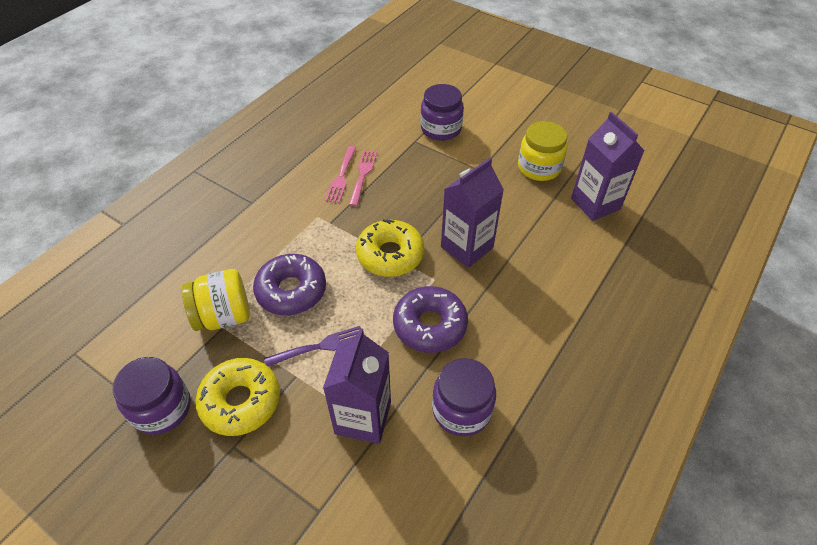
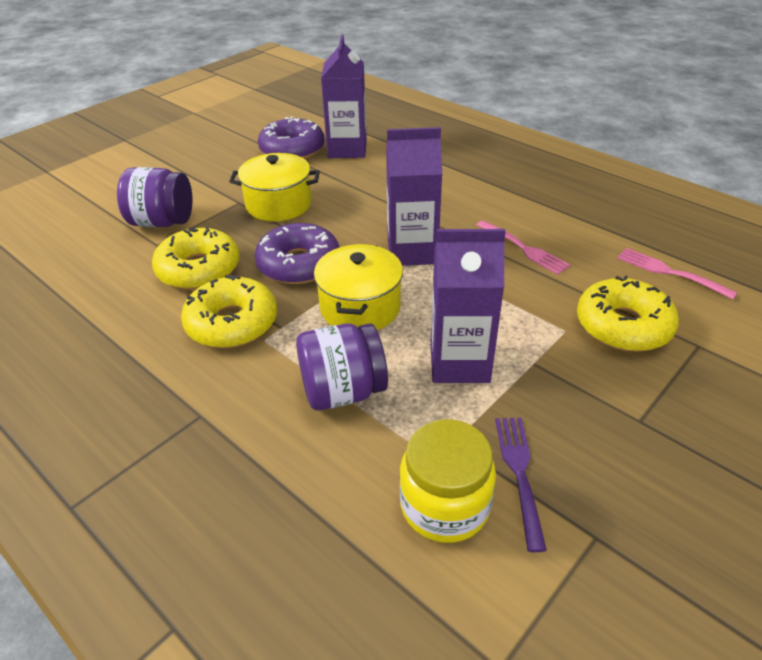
purple jar: [113,357,191,435] [420,84,464,141] [432,358,496,436] = 3 -> [117,167,193,227] [296,323,388,410] = 2
yellow donut: [195,358,280,436] [356,219,424,277] = 2 -> [152,227,240,290] [181,275,277,348] [577,276,679,352] = 3
yellow jar: [182,269,250,331] [518,121,567,181] = 2 -> [399,419,496,543] = 1
yellow pot: none = 0 -> [229,153,320,221] [314,244,403,330] = 2

